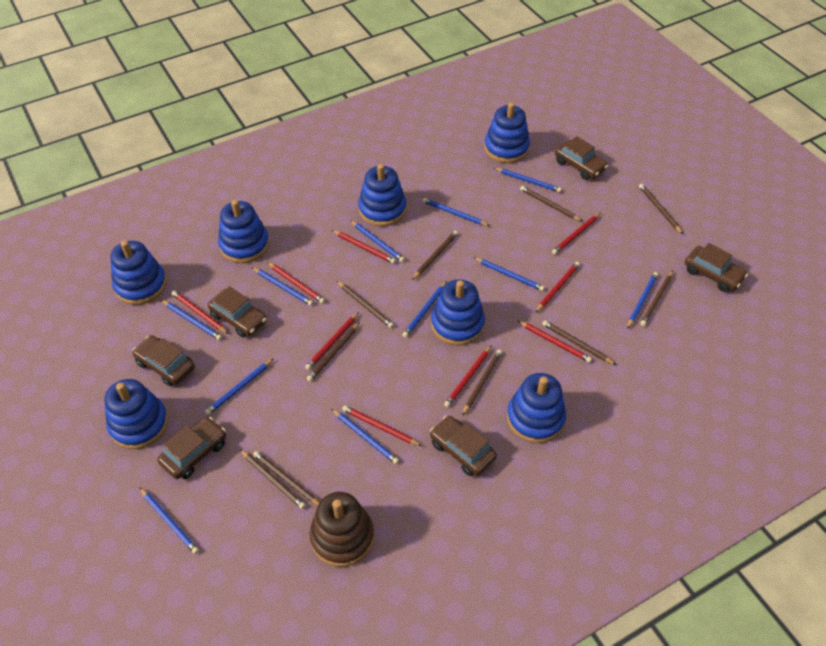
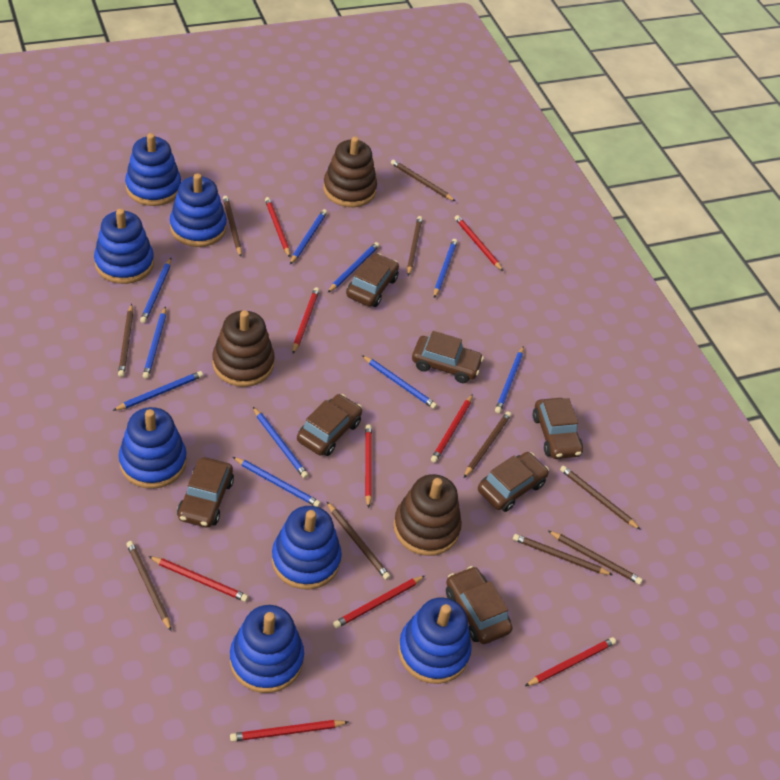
blue pencil: [139,487,199,554] [161,300,222,340] [205,359,273,415] [252,267,313,306] [332,409,399,464] [350,220,405,262] [402,281,447,338] [422,198,490,226] [473,257,545,291] [494,168,562,192] [627,272,658,329] = 11 -> [113,371,203,411] [140,258,171,323] [143,307,166,379] [233,457,321,507] [253,407,308,478] [290,209,327,264] [328,242,379,292] [362,355,437,409] [434,239,457,298] [495,346,524,413] = 10
brown car: [132,335,195,386] [157,417,226,479] [208,286,267,338] [430,416,497,476] [555,136,608,180] [685,243,748,292] = 6 -> [177,457,234,528] [297,394,362,456] [346,253,399,307] [412,331,484,383] [446,566,513,644] [478,452,549,512] [533,398,583,459] = 7
brown stacking toy: [310,492,374,567] = 1 -> [212,310,275,387] [323,137,377,207] [394,474,462,556] = 3

